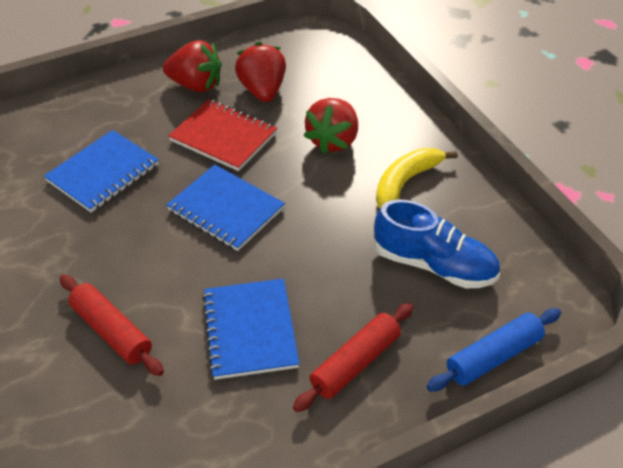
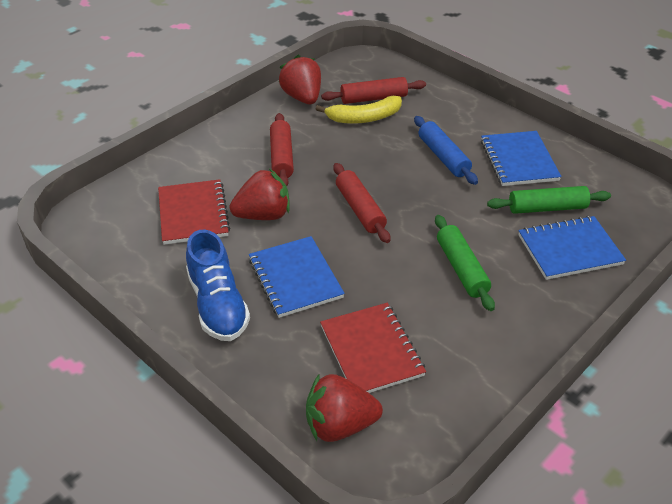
green rolling pin: none = 0 -> [435,215,495,311] [487,186,611,214] = 2
red notebook: [168,99,277,171] = 1 -> [158,179,230,245] [320,303,426,393] = 2
red rolling pin: [60,274,164,376] [293,303,414,412] = 2 -> [270,113,294,186] [321,77,426,104] [333,163,390,243] = 3

